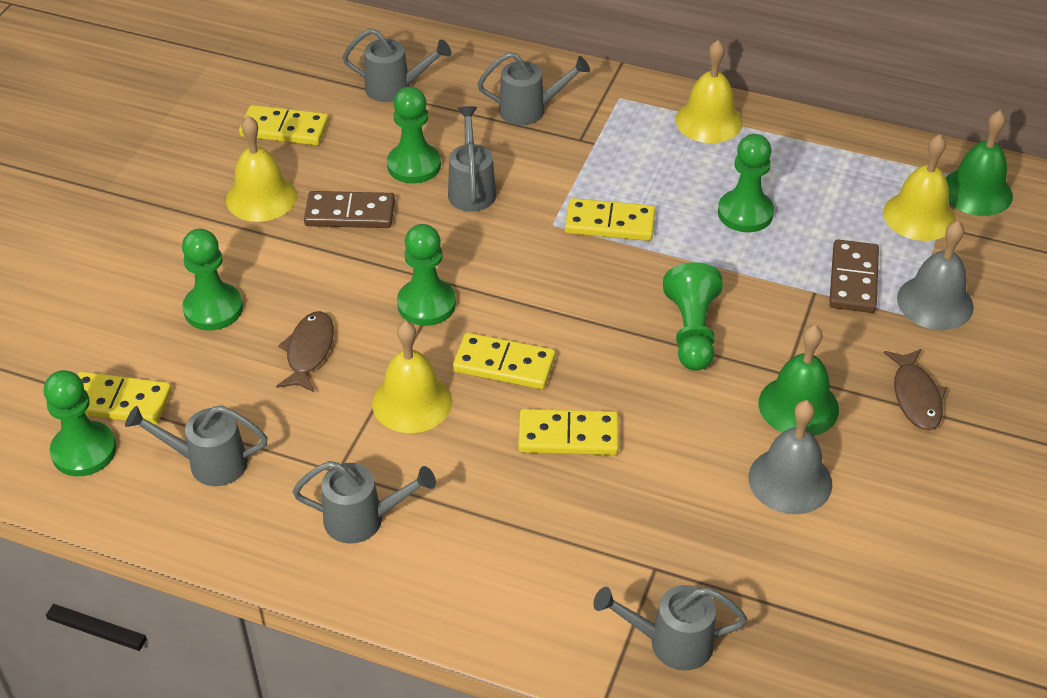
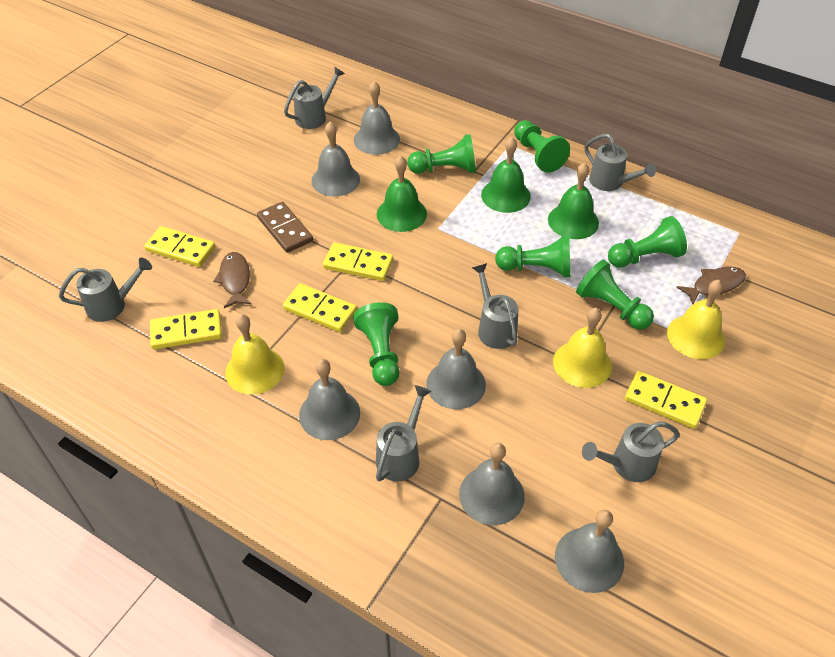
brown domino: [304,191,395,228] [829,239,879,313] = 2 -> [257,202,313,253] = 1
green bell: [759,325,839,436] [946,110,1013,216] = 2 -> [377,155,427,232] [481,137,531,213] [548,163,599,239] = 3
grey bell: [748,400,832,514] [897,221,974,330] = 2 -> [299,359,360,440] [311,121,360,197] [354,81,400,155] [426,329,486,409] [459,443,525,525] [555,509,624,593] = 6
yellow bell: [226,116,297,222] [372,321,452,433] [675,40,743,143] [883,134,956,241] = 4 -> [225,314,284,395] [553,308,612,388] [667,280,725,359] = 3

